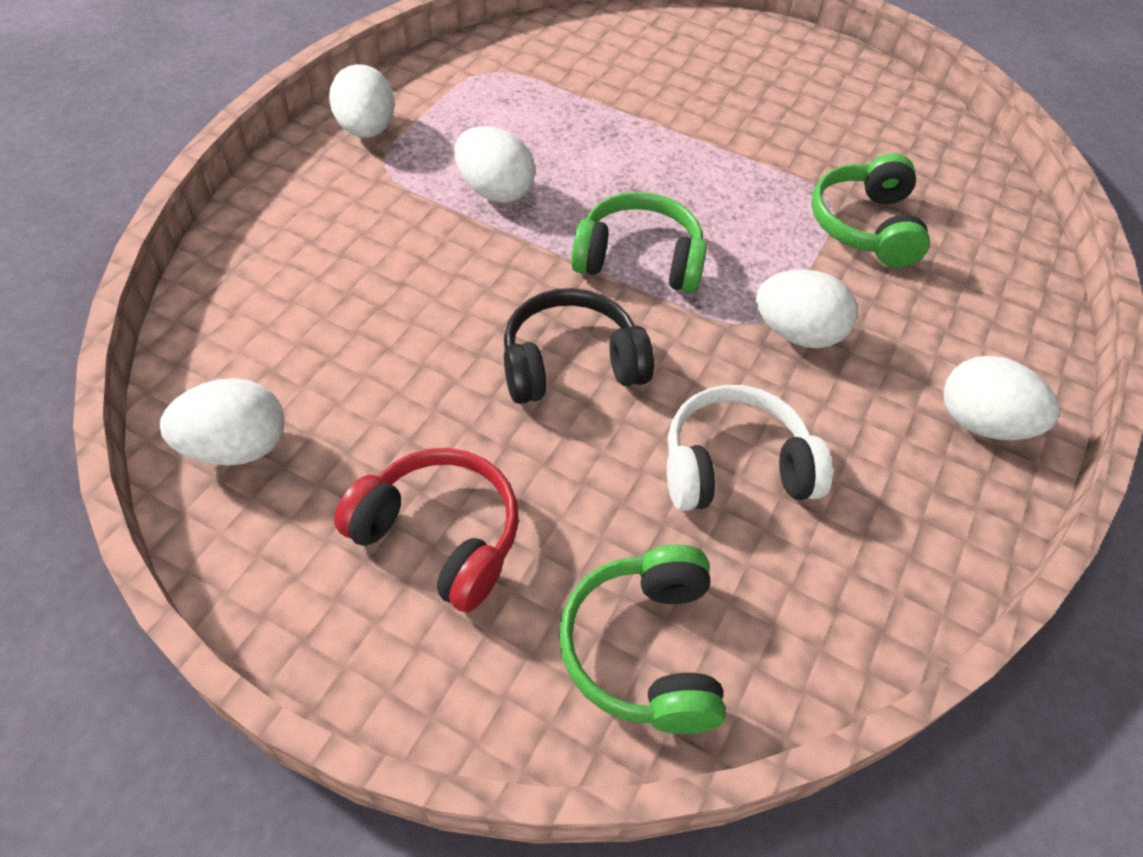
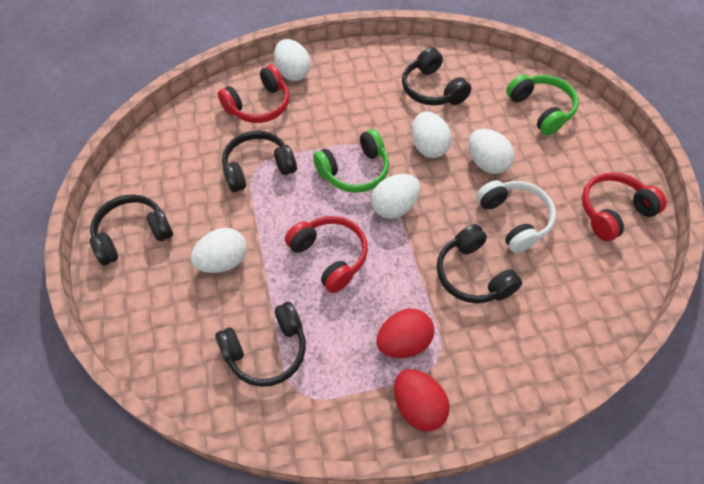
black headphones: [504,288,654,404] = 1 -> [90,194,173,265] [215,302,306,387] [222,131,297,192] [402,47,471,106] [437,224,522,303] = 5
green headphones: [559,544,726,734] [571,192,707,293] [811,153,930,267] = 3 -> [313,129,389,193] [506,74,579,135] = 2
red egg: none = 0 -> [377,309,434,358] [394,369,450,431] = 2
red headphones: [334,448,519,613] = 1 -> [218,65,290,123] [285,216,368,293] [582,172,667,241] = 3

